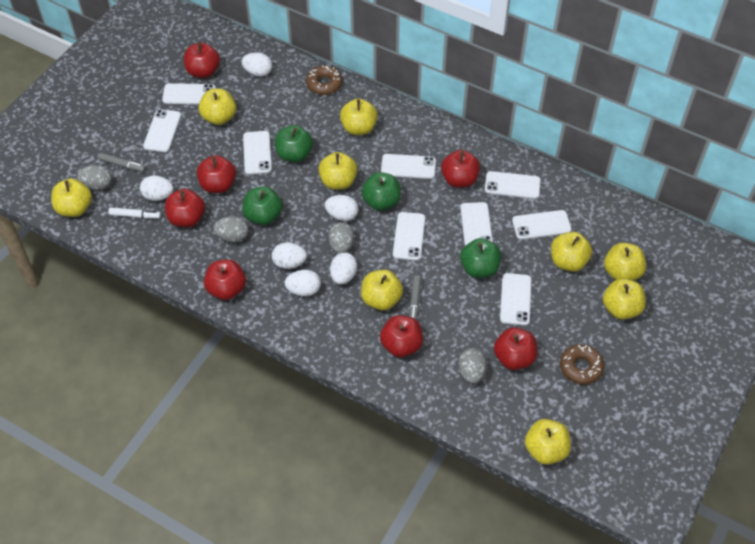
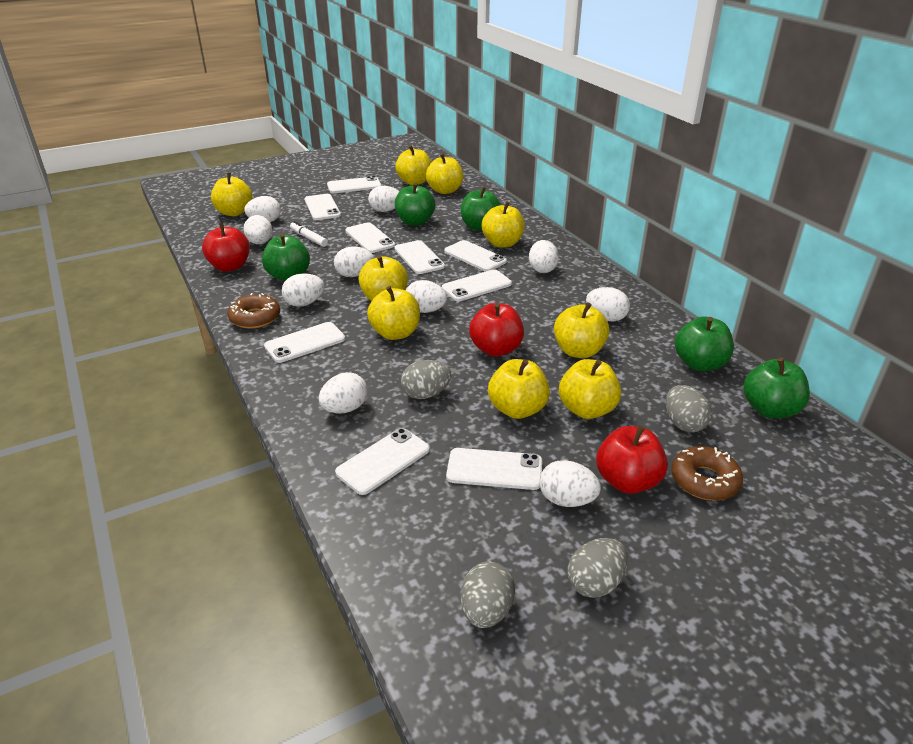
green apple: [243,186,283,225] [275,125,313,162] [361,172,401,211] [460,238,501,278] = 4 -> [262,233,310,281] [395,183,435,226] [461,186,501,231] [675,316,734,371] [743,358,810,419] = 5
grey marker: [98,153,146,172] [409,275,421,320] = 2 -> none = 0
red apple: [165,189,205,227] [184,42,220,78] [197,155,236,193] [204,260,246,300] [380,315,423,357] [441,150,480,188] [494,327,537,370] = 7 -> [202,223,250,272] [469,303,524,357] [596,425,668,494] = 3
white egg: [140,176,174,201] [241,52,272,77] [272,243,307,269] [285,270,321,296] [325,195,359,221] [330,253,357,285] = 6 -> [244,196,281,222] [244,215,272,244] [282,273,325,307] [319,372,368,413] [334,247,374,277] [368,186,399,212] [406,280,447,313] [529,240,559,273] [539,460,601,507] [586,287,630,322] = 10

